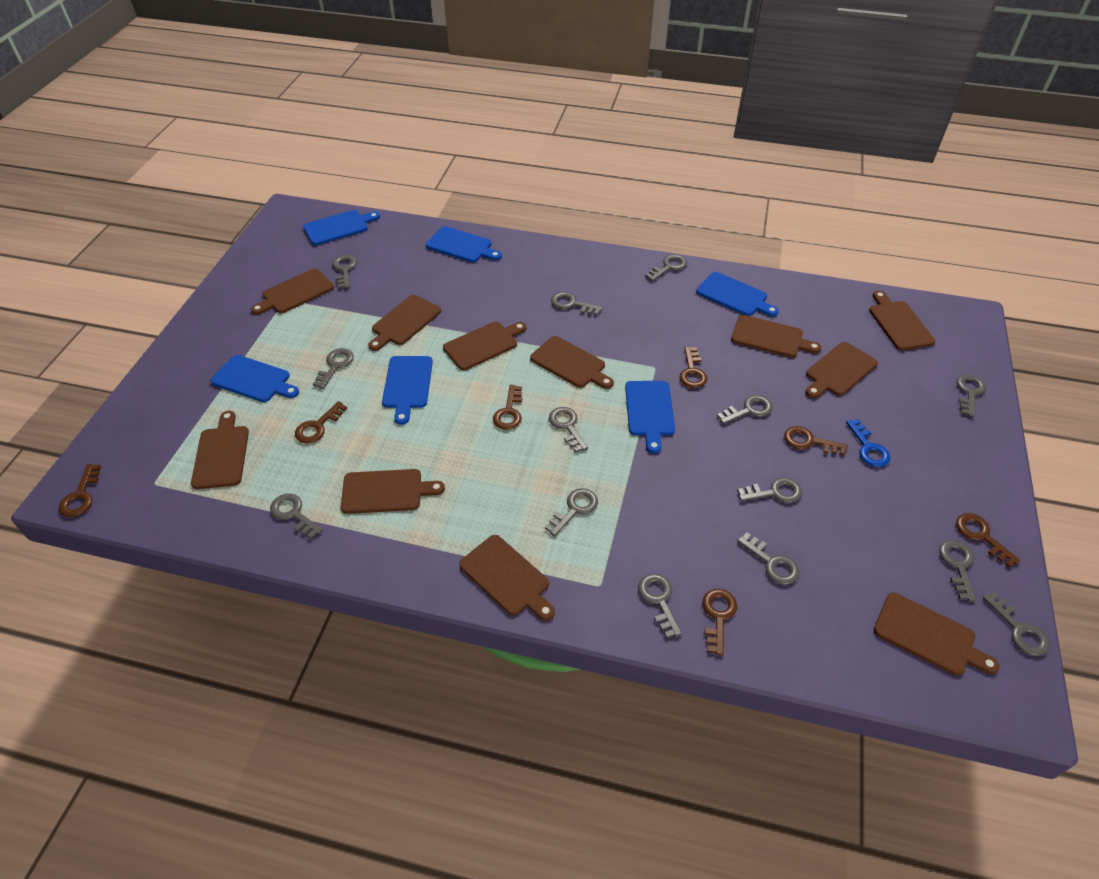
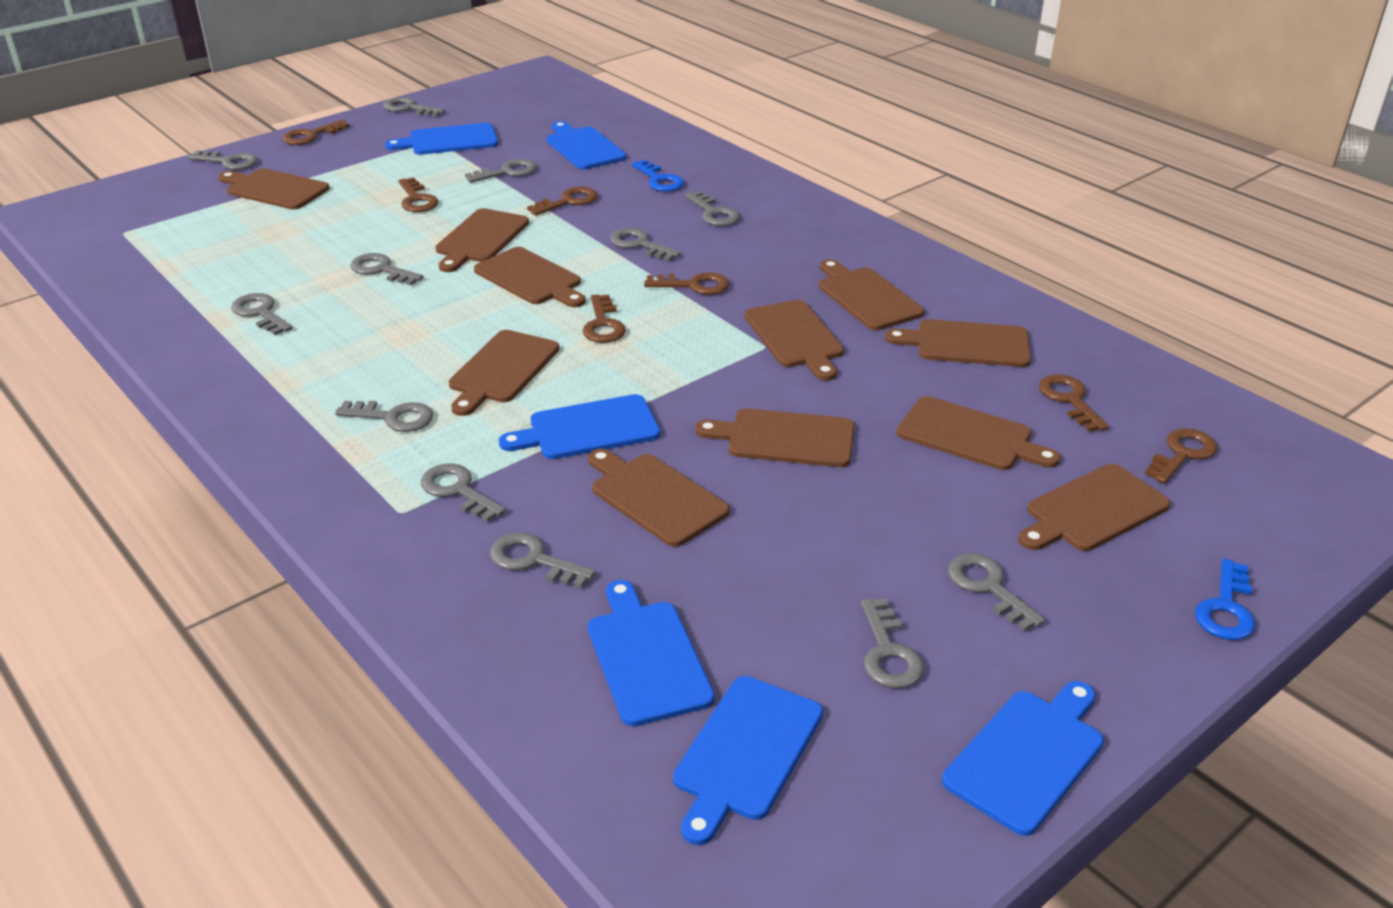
blue key: [846,419,890,467] = 1 -> [632,160,684,192] [1195,559,1255,640] = 2
grey key: [270,494,323,539] [313,348,354,389] [332,255,357,288] [545,488,598,536] [549,407,588,452] [551,292,603,315] [638,574,682,638] [645,254,687,281] [717,395,773,424] [737,477,802,503] [737,532,799,585] [939,540,976,601] [957,374,986,417] [983,591,1050,656] = 14 -> [188,150,258,170] [231,293,293,335] [335,401,433,432] [350,253,424,285] [383,97,445,116] [421,464,506,522] [465,159,536,183] [490,532,595,588] [610,228,681,261] [686,191,739,226] [861,598,924,688] [948,553,1045,631] = 12

